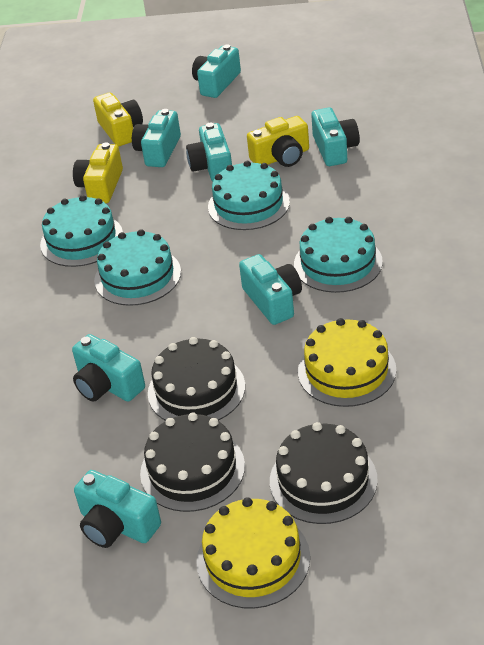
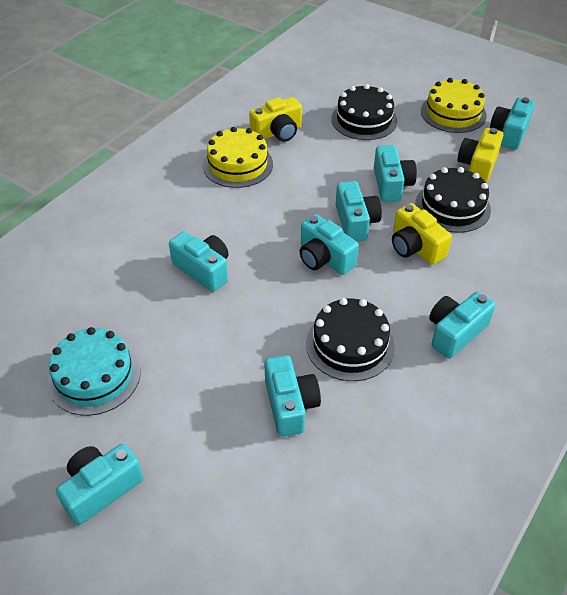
turquoise cake: [40,195,123,267] [94,229,181,306] [208,161,290,230] [294,217,383,293] = 4 -> [47,327,141,416] = 1
turquoise camera: [72,334,145,402] [74,470,161,548] [132,109,181,167] [186,123,232,182] [192,44,241,98] [239,254,302,325] [311,107,359,166] = 7 -> [56,443,143,525] [169,231,229,292] [264,355,321,437] [299,214,359,275] [335,181,382,241] [374,145,417,202] [429,292,495,359] [490,97,535,150] = 8

